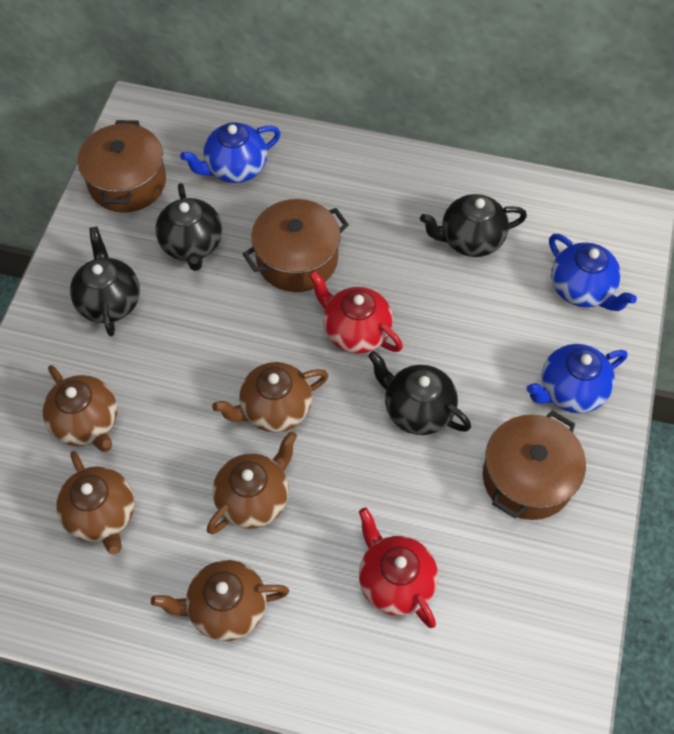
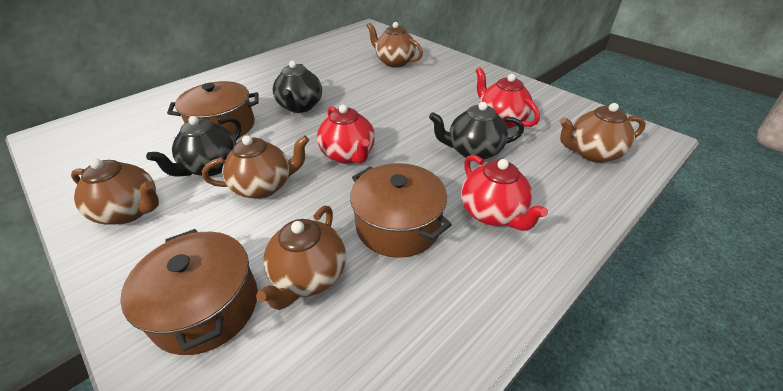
black teapot: [70,227,140,337] [155,183,222,271] [368,351,471,435] [420,194,527,257] = 4 -> [146,116,241,177] [273,61,322,113] [429,102,524,160] = 3
blue teapot: [180,122,281,183] [527,344,627,413] [549,234,637,311] = 3 -> none = 0
red teapot: [309,270,403,354] [359,508,438,628] = 2 -> [317,105,375,164] [461,155,548,231] [475,67,540,129] = 3

